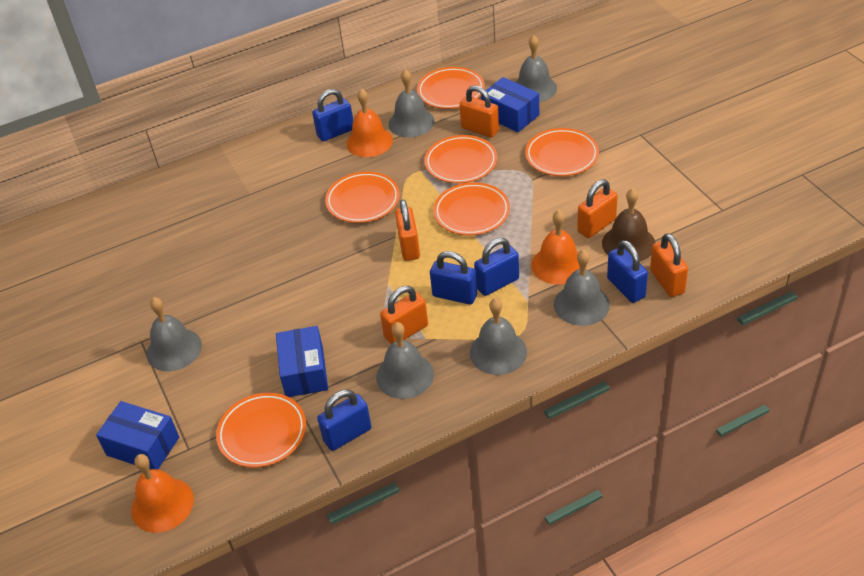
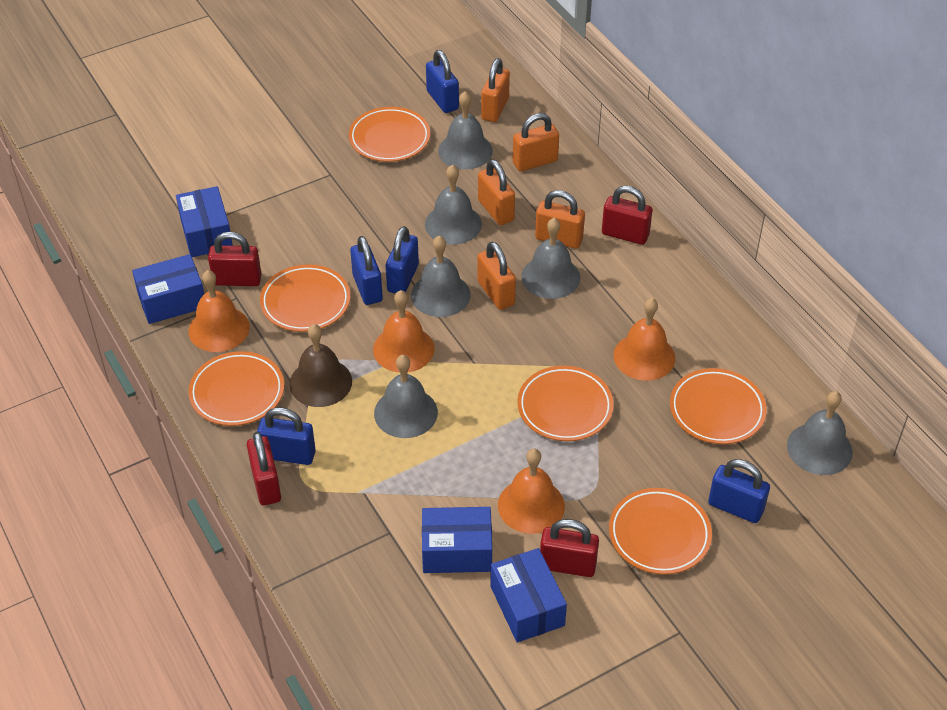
blue box: [96,401,179,470] [276,326,328,397] [481,77,539,133] = 3 -> [132,254,204,324] [176,186,233,257] [422,507,492,573] [490,548,567,643] = 4
orange bell: [131,454,194,533] [346,89,393,157] [531,210,580,284] = 3 -> [189,270,250,352] [373,290,435,373] [498,449,565,534] [613,298,675,381] = 4
red padlock: none = 0 -> [208,232,261,286] [247,432,281,505] [540,519,599,577] [602,186,652,245] = 4

